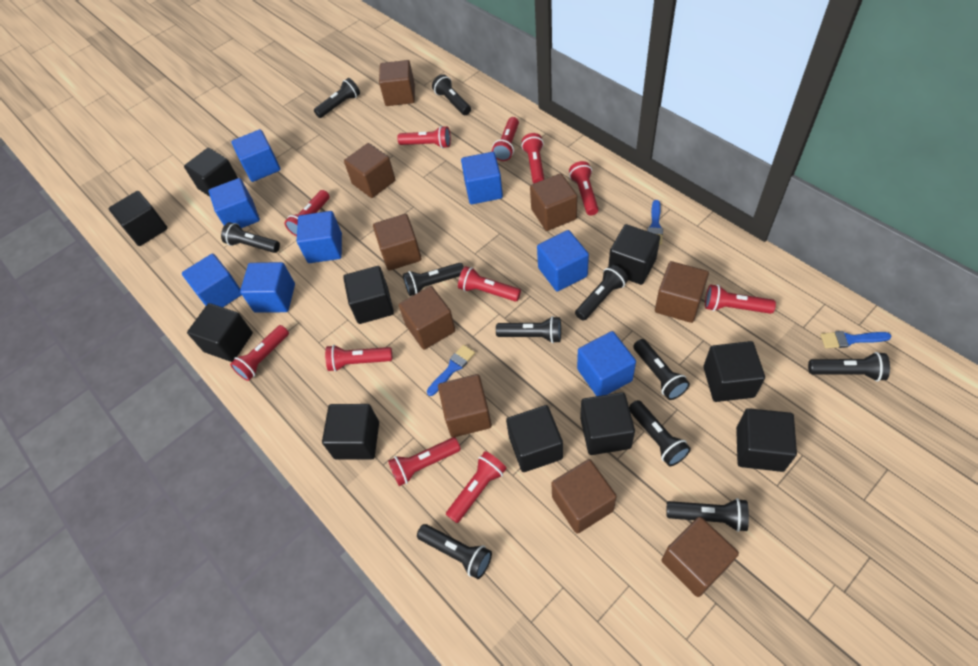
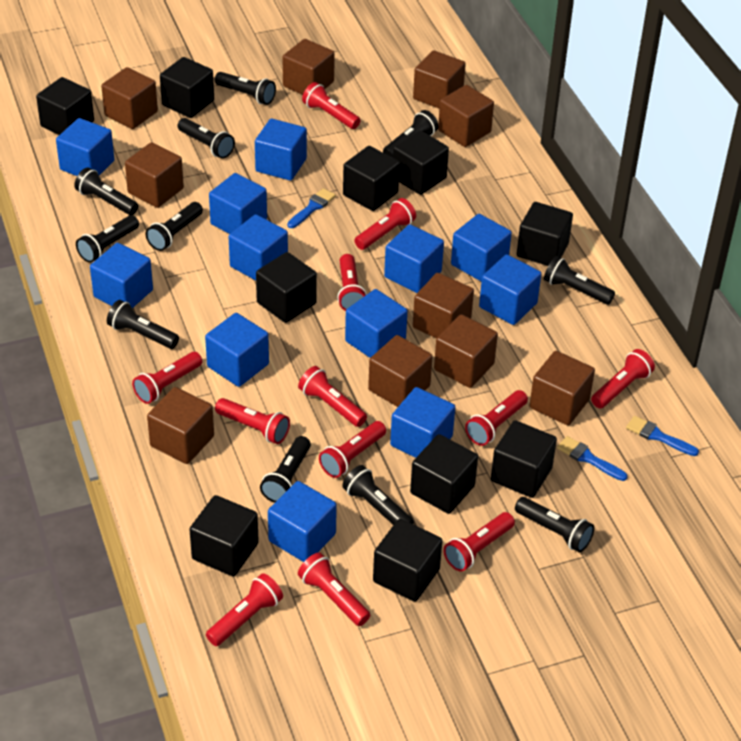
blue cube: [182,254,242,307] [209,178,260,228] [231,129,281,182] [240,262,295,313] [297,211,342,263] [461,152,503,204] [537,230,589,291] [577,331,636,396] = 8 -> [56,118,114,176] [90,243,153,308] [205,313,269,387] [209,173,267,234] [229,214,288,281] [255,119,307,181] [268,481,337,562] [345,289,408,358] [384,224,444,293] [390,387,455,458] [451,214,512,281] [479,254,541,325] = 12
brown cube: [344,143,395,198] [373,214,422,271] [379,60,415,106] [399,286,455,350] [438,374,492,437] [530,173,577,231] [551,459,617,534] [655,261,709,323] [661,517,739,597] = 9 -> [101,67,158,129] [125,142,184,208] [147,387,214,464] [283,39,335,95] [368,335,433,407] [413,50,466,108] [413,273,474,338] [434,314,498,388] [438,85,494,147] [529,351,595,425] = 10
red flashlight: [230,325,289,381] [285,190,330,236] [325,345,392,372] [388,437,461,486] [397,126,451,148] [446,451,507,523] [458,266,521,302] [492,117,519,161] [521,133,544,183] [569,161,599,216] [705,285,776,314] = 11 -> [132,352,202,404] [206,573,283,646] [215,398,290,444] [298,366,367,427] [298,552,370,626] [302,82,361,129] [319,421,386,478] [337,254,367,311] [354,198,416,250] [443,512,515,572] [465,390,528,446] [591,349,655,408] = 12

